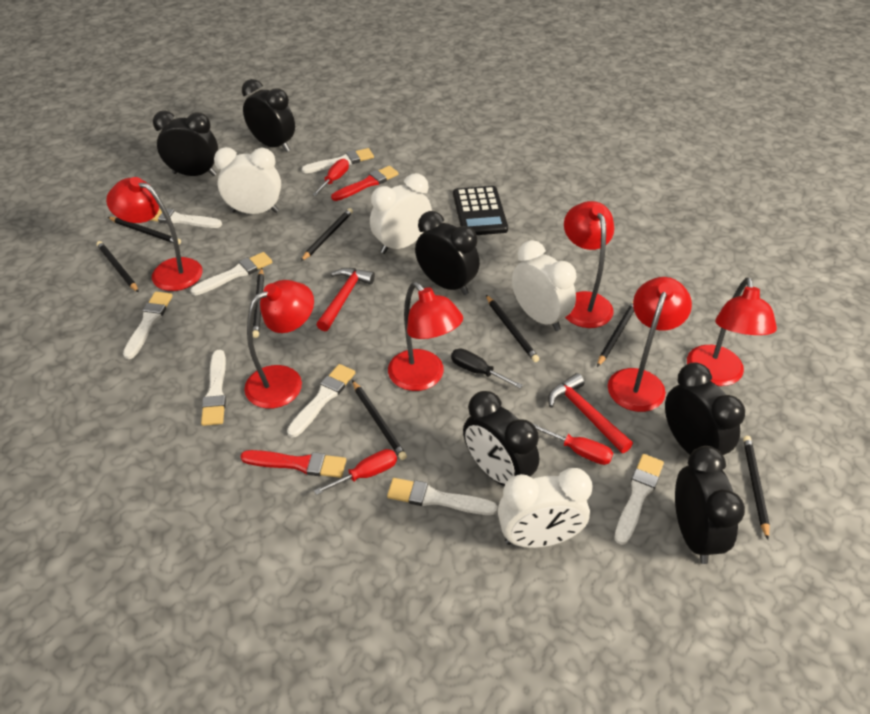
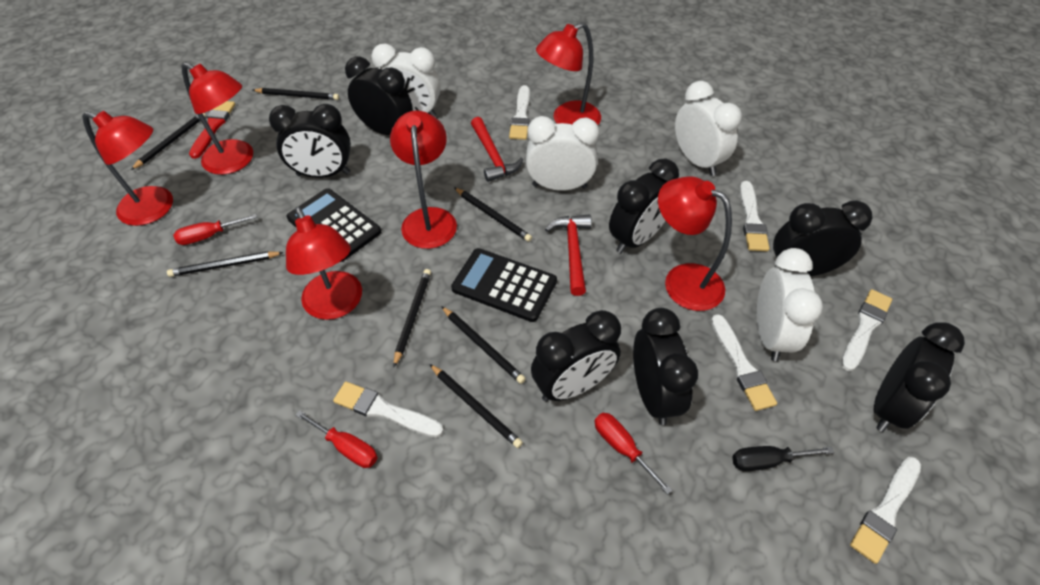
black calculator: [453,186,508,235] = 1 -> [287,188,381,262] [451,248,557,322] = 2
black clock: [153,111,218,176] [242,79,295,152] [415,211,480,295] [463,391,539,486] [665,363,745,455] [675,446,745,564] = 6 -> [269,104,351,178] [345,56,413,135] [531,310,621,402] [609,159,679,253] [633,308,698,425] [773,200,872,276] [874,322,965,432] = 7
black pencil: [96,241,139,293] [108,217,181,244] [253,268,264,338] [301,208,353,261] [352,380,407,460] [486,295,539,362] [597,301,634,367] [743,436,770,540] = 8 -> [131,113,206,170] [167,252,284,277] [253,88,339,100] [393,269,431,367] [429,364,523,448] [441,306,526,384] [454,187,532,242] = 7
red brush: [240,450,346,478] [331,166,399,201] = 2 -> [189,101,235,159] = 1
white brush: [123,292,173,359] [150,208,222,228] [191,252,272,295] [201,350,226,426] [287,364,355,438] [302,148,374,173] [387,478,497,515] [614,454,664,545] = 8 -> [333,381,443,437] [509,85,530,140] [711,314,777,411] [740,181,770,251] [841,289,892,371] [850,457,921,564] = 6

